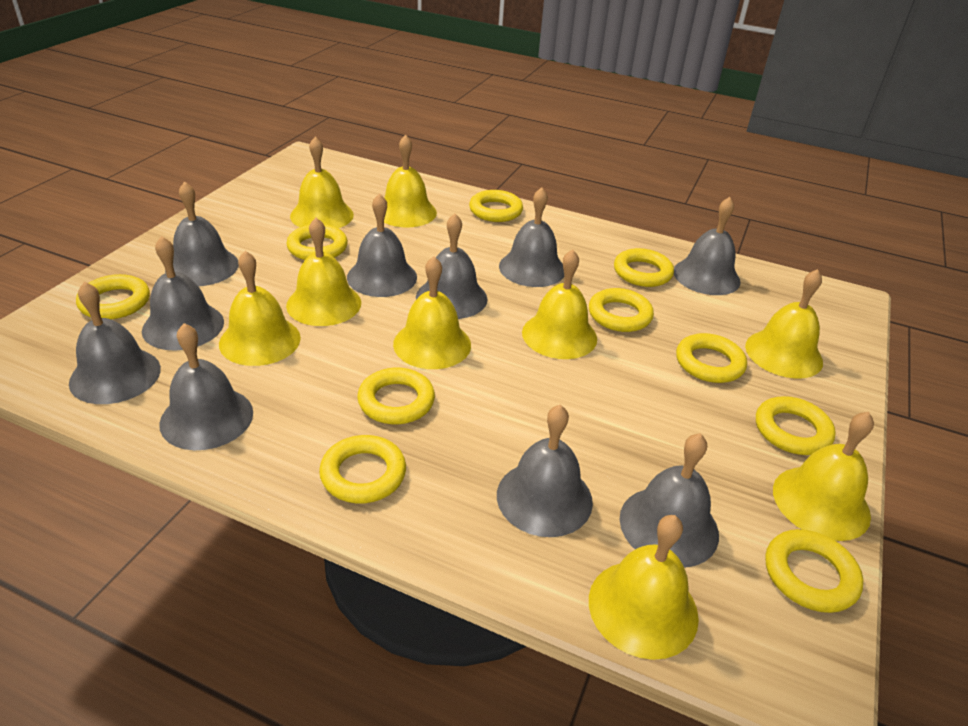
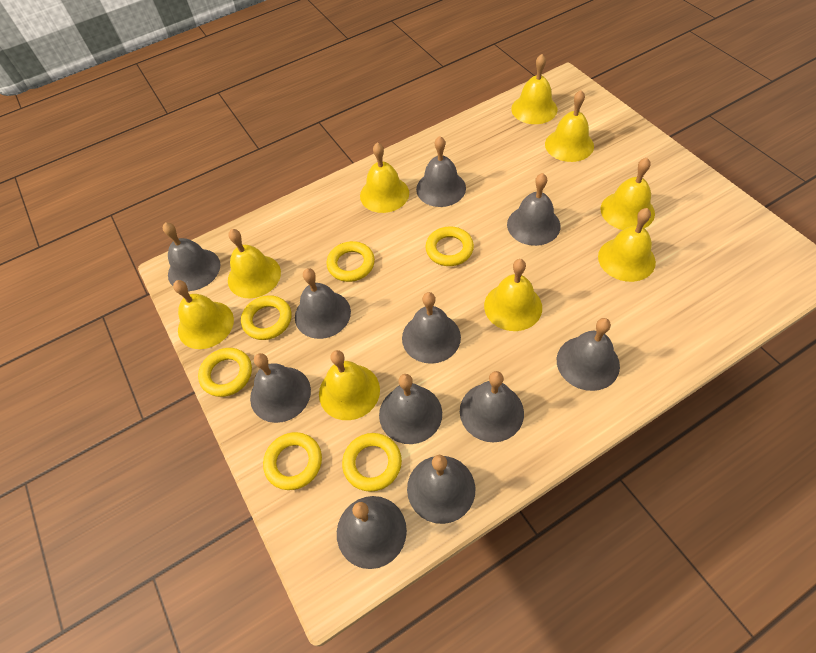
grey bell: [69,282,161,404] [142,236,224,350] [159,323,253,450] [165,181,239,286] [347,193,417,297] [416,213,487,319] [497,405,593,537] [499,187,564,287] [619,433,719,568] [674,197,741,295] = 10 -> [163,222,220,291] [250,353,311,423] [295,268,351,339] [337,496,407,569] [379,374,442,444] [402,292,461,364] [407,455,475,524] [416,136,466,207] [460,371,524,442] [507,173,561,246] [557,318,620,391] = 11
yellow ring: [76,274,150,319] [286,224,348,260] [319,435,406,503] [357,368,435,424] [469,190,523,222] [589,288,654,332] [614,248,674,287] [676,333,747,383] [756,396,836,455] [765,529,863,613] = 10 -> [198,348,252,397] [241,295,291,340] [263,432,322,490] [327,241,375,282] [342,433,402,492] [425,226,474,266] = 6

